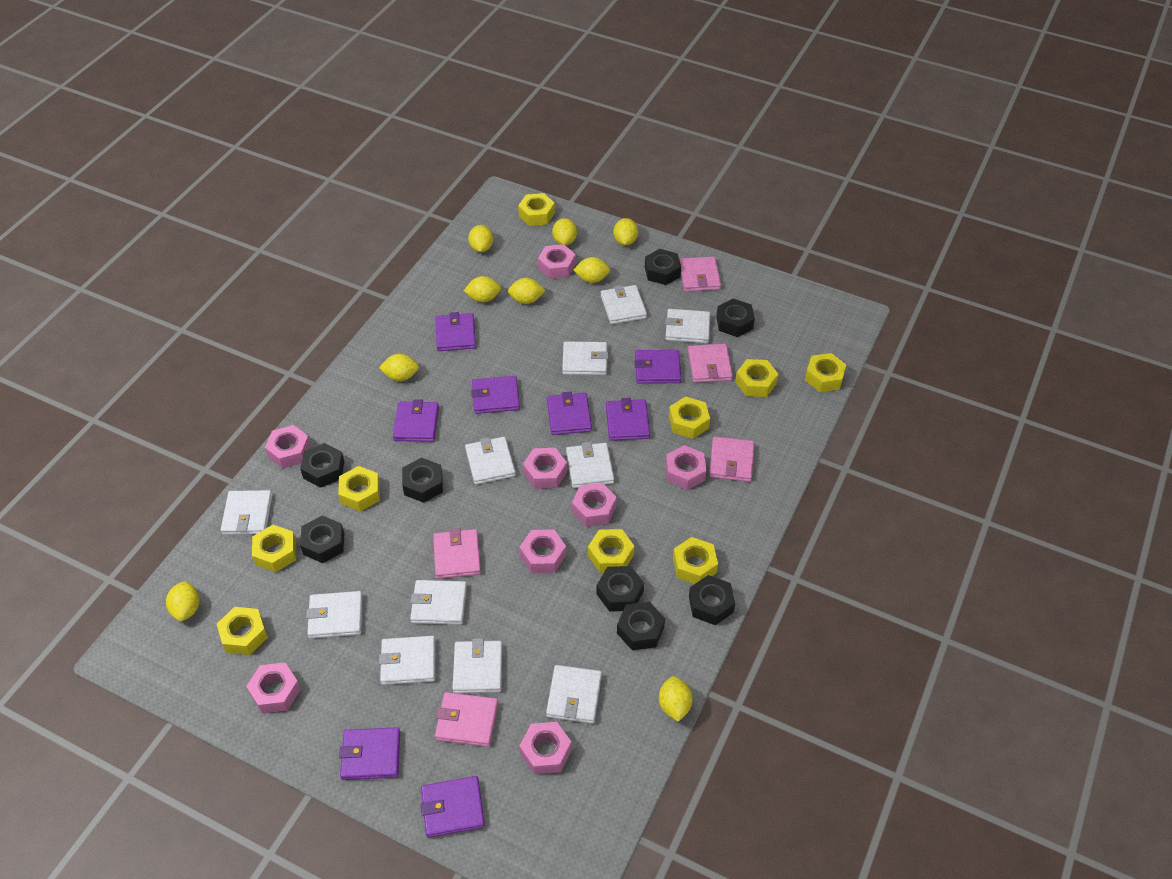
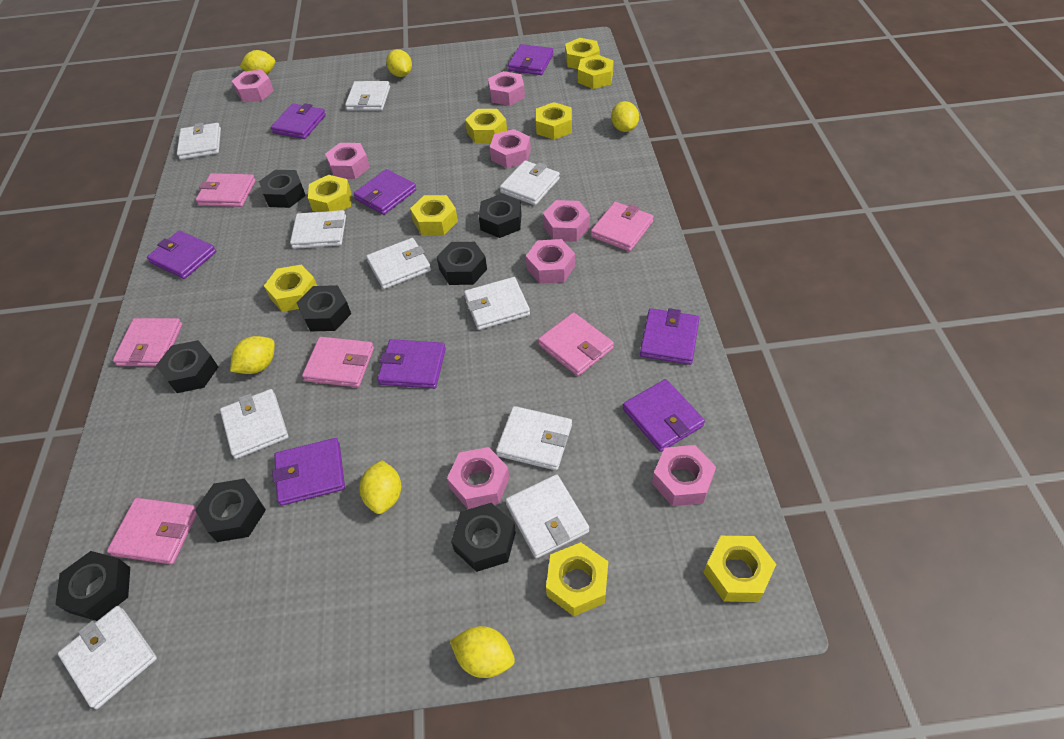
pink wallet: [433,528,481,579] [435,692,498,747] [679,257,721,292] [688,344,733,383] [709,436,754,482] = 5 -> [107,498,197,565] [113,318,182,366] [196,173,256,207] [302,337,374,387] [538,312,614,376] [591,202,654,251] = 6
white wallet: [221,490,272,535] [306,591,363,639] [379,636,435,685] [410,580,467,625] [452,638,502,693] [465,437,516,485] [546,665,602,723] [562,341,608,375] [566,442,614,488] [601,285,647,324] [665,309,710,343] = 11 -> [58,606,157,709] [177,123,221,160] [220,389,288,459] [290,210,346,249] [345,81,390,111] [366,238,431,289] [464,277,530,330] [496,406,572,470] [500,160,560,205] [505,474,589,559] = 10
yellow lemon: [166,581,199,621] [379,354,419,381] [464,276,501,302] [468,225,493,252] [508,278,546,304] [552,218,577,245] [574,257,610,283] [613,218,638,245] [659,676,693,722] = 9 -> [230,336,275,374] [240,50,275,75] [359,460,401,514] [386,49,412,77] [450,626,515,678] [611,101,639,132] = 6

